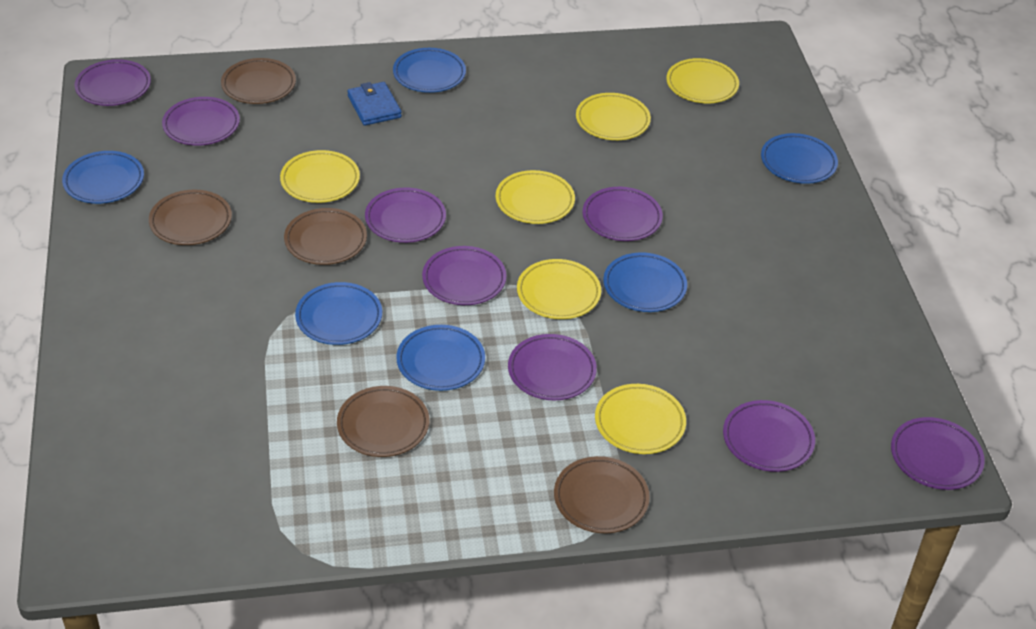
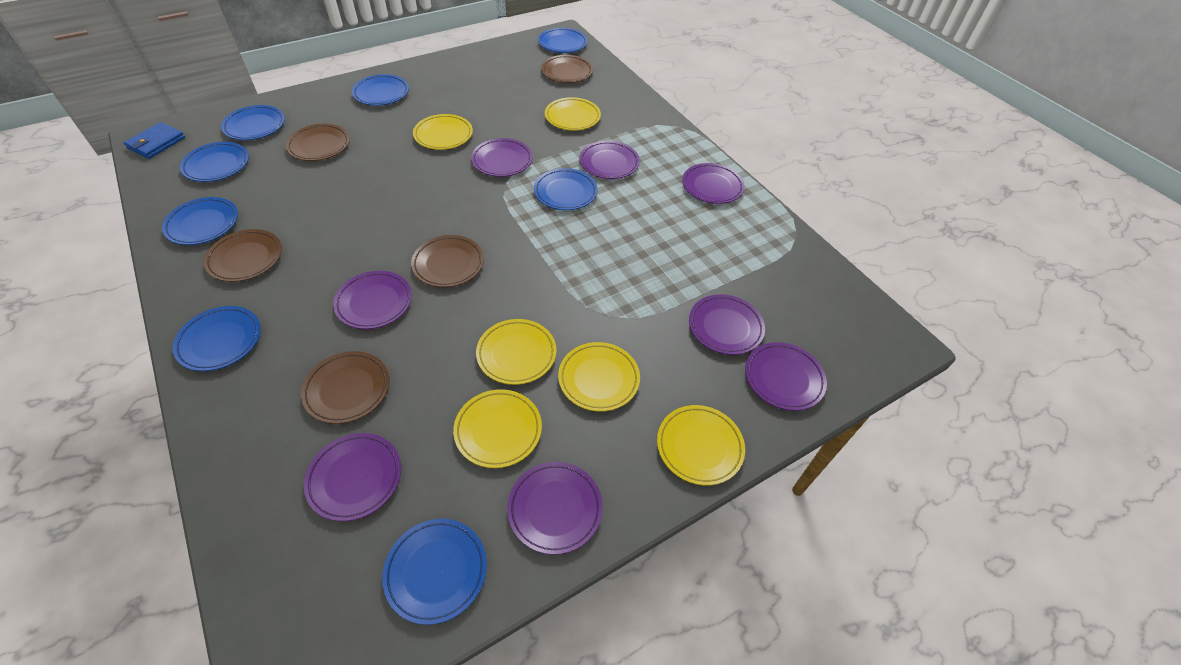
blue plate: [62,151,144,204] [295,282,382,345] [393,48,466,93] [396,325,485,391] [603,252,687,312] [761,133,838,184] = 6 -> [162,197,238,245] [173,306,261,371] [180,142,249,182] [221,105,285,140] [352,74,409,106] [382,519,487,625] [534,168,598,210] [538,28,587,53] = 8

